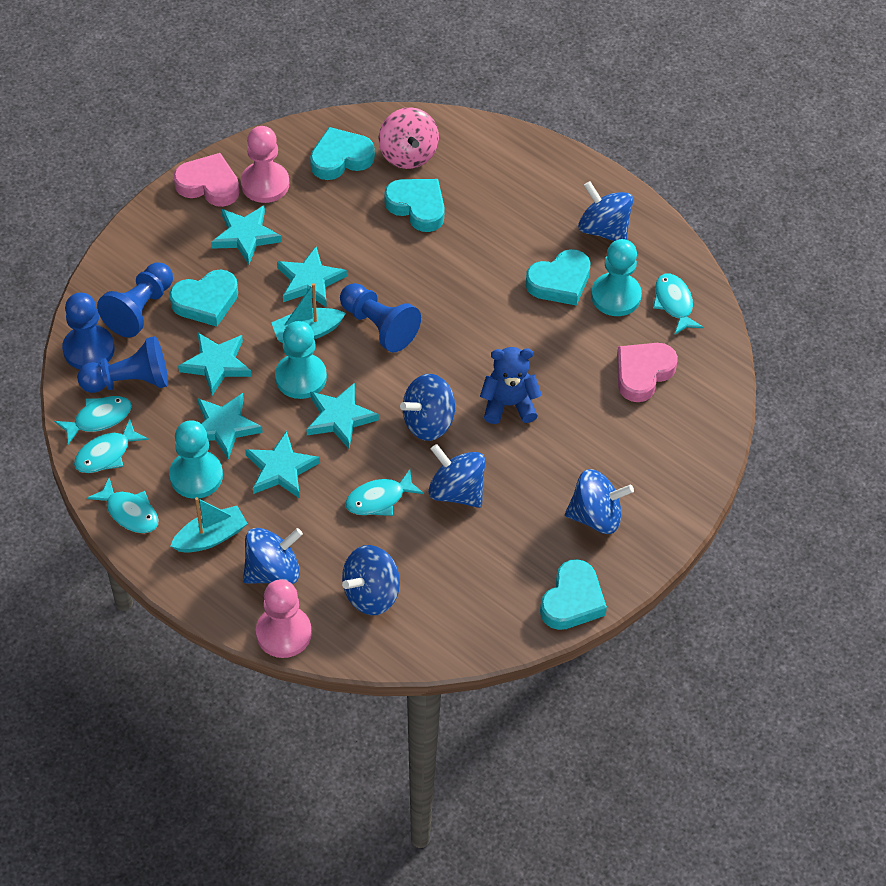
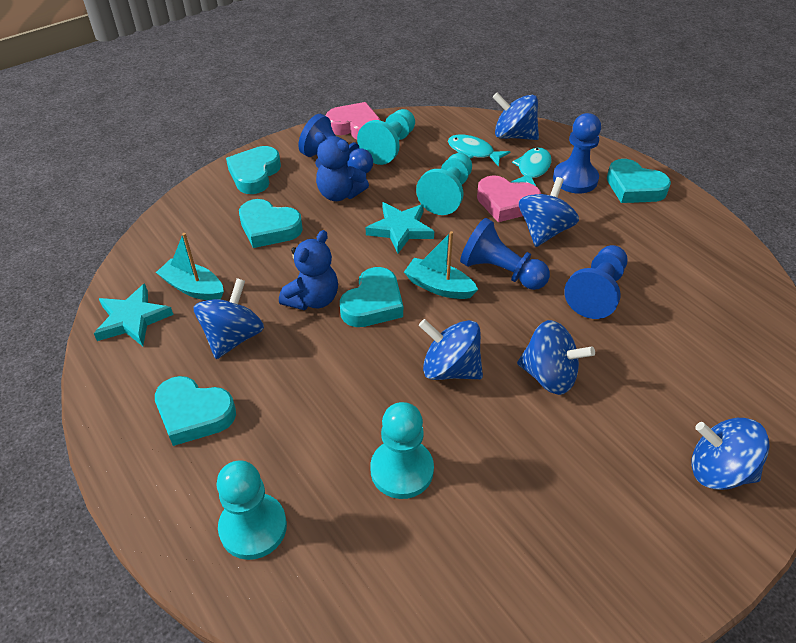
blue teddy bear: [480,347,542,424] = 1 -> [279,230,338,310] [315,132,369,201] = 2
pink pawn: [241,126,289,203] [256,579,312,658] = 2 -> none = 0
pink spinning top: [379,107,439,169] = 1 -> none = 0
turquoise fish: [54,396,132,445] [74,419,149,473] [87,478,158,533] [345,469,424,516] [653,274,704,335] = 5 -> [448,135,510,167] [511,148,552,187] = 2
turquoise pawn: [169,420,223,499] [275,321,327,399] [591,239,642,316] = 3 -> [217,460,287,560] [357,109,415,165] [370,402,434,499] [416,153,472,215] = 4
turquoise star: [178,333,252,396] [198,393,263,460] [211,205,282,265] [245,431,320,499] [277,247,347,308] [306,382,379,449] = 6 -> [94,283,174,346] [366,202,434,254] = 2

